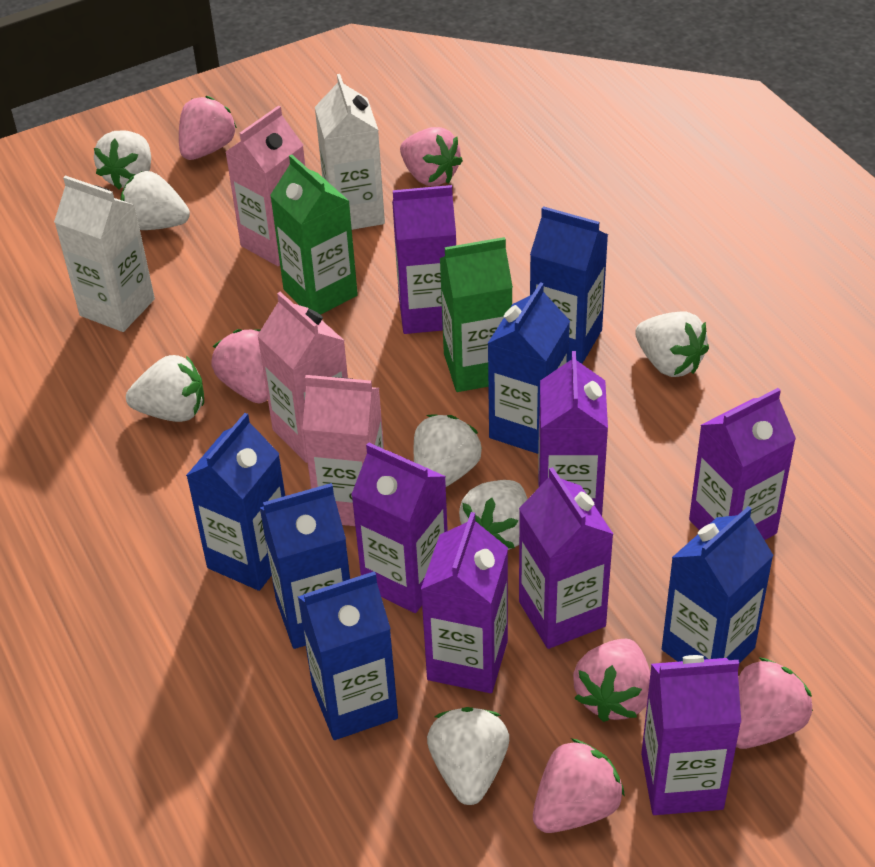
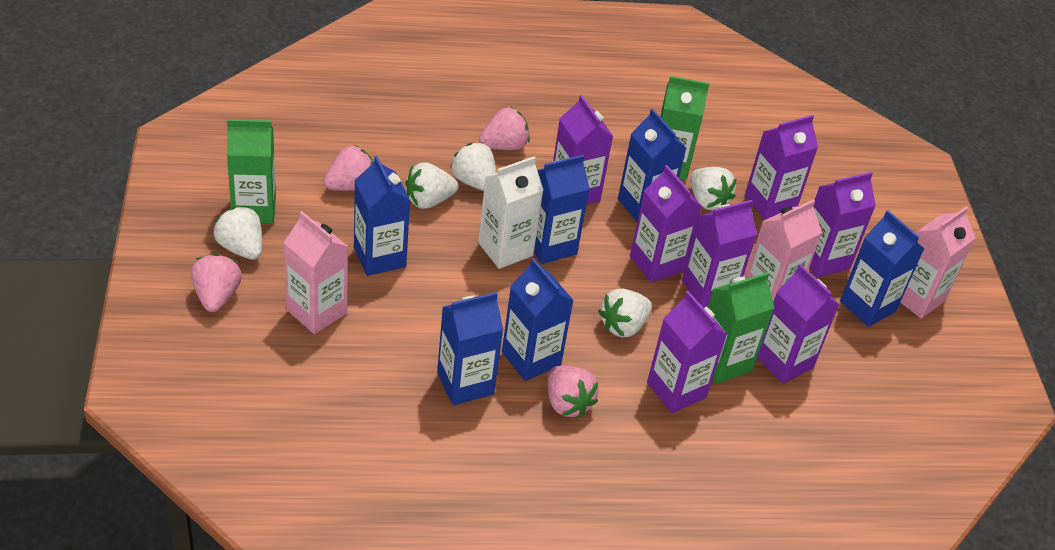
green carton: [270,154,358,315] [440,237,513,392] = 2 -> [227,119,276,224] [660,76,710,180] [708,272,774,384] = 3
pink strawberry: [179,96,237,160] [211,329,268,403] [400,127,463,186] [533,738,625,833] [573,639,651,722] [736,657,813,749] = 6 -> [191,254,242,312] [324,145,374,191] [479,107,530,150] [547,366,598,418] = 4
white carton: [54,175,155,332] [315,74,385,230] = 2 -> [478,156,544,269] = 1
white strawberry: [94,131,151,189] [120,171,190,230] [126,355,204,422] [414,415,482,487] [427,707,509,805] [459,480,528,550] [635,311,709,377] = 7 -> [214,206,262,260] [406,163,459,209] [450,143,496,191] [598,289,652,337] [690,167,737,210] = 5

